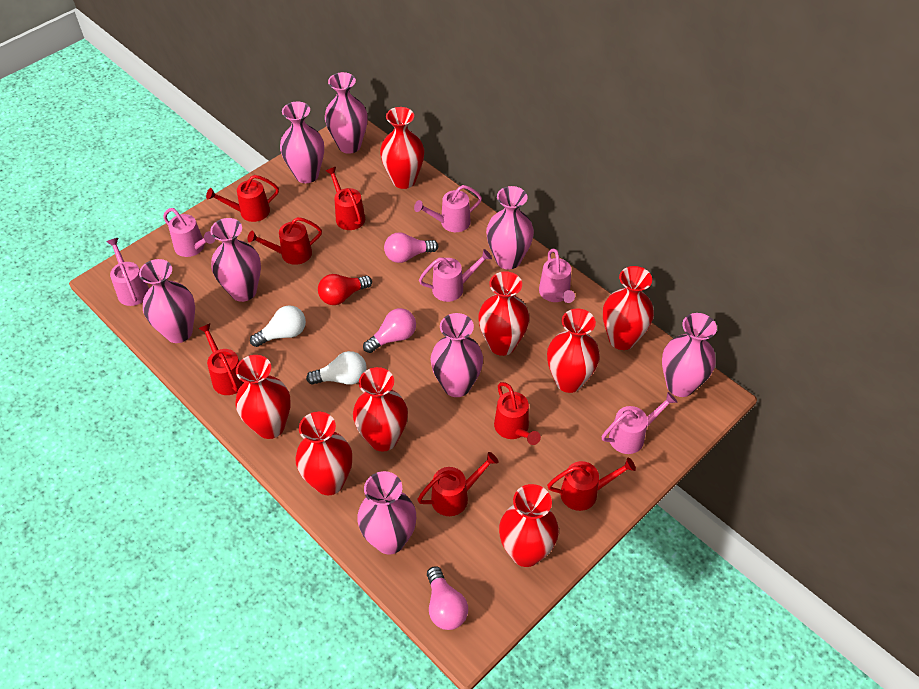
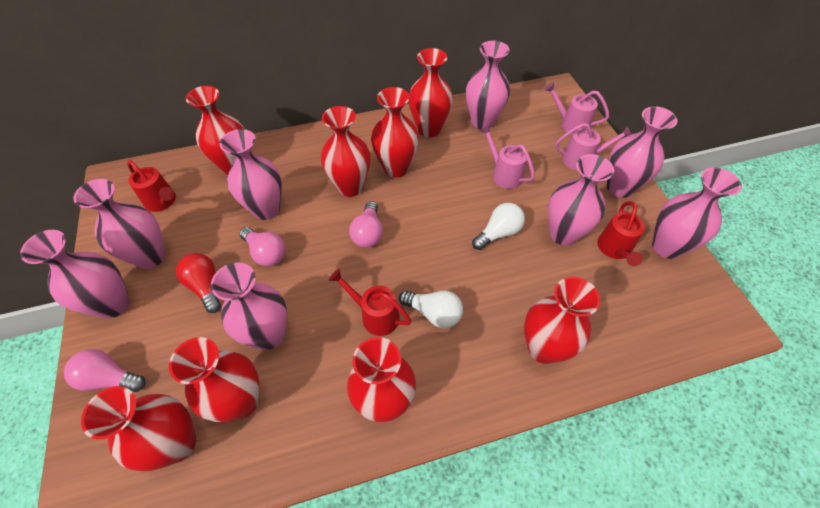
pink watering can: [106,238,149,306] [163,208,215,257] [414,185,482,232] [419,249,492,302] [539,249,575,303] [602,392,677,454] = 6 -> [480,125,535,189] [544,82,609,135] [555,123,631,170] = 3
red watering can: [198,323,244,395] [206,175,279,222] [247,217,322,265] [326,167,365,230] [417,452,498,516] [494,382,541,445] [547,458,636,511] = 7 -> [127,160,176,212] [329,269,411,336] [597,201,645,266] = 3

